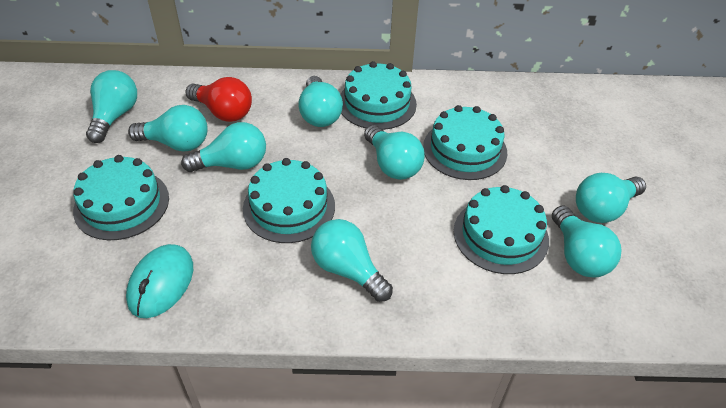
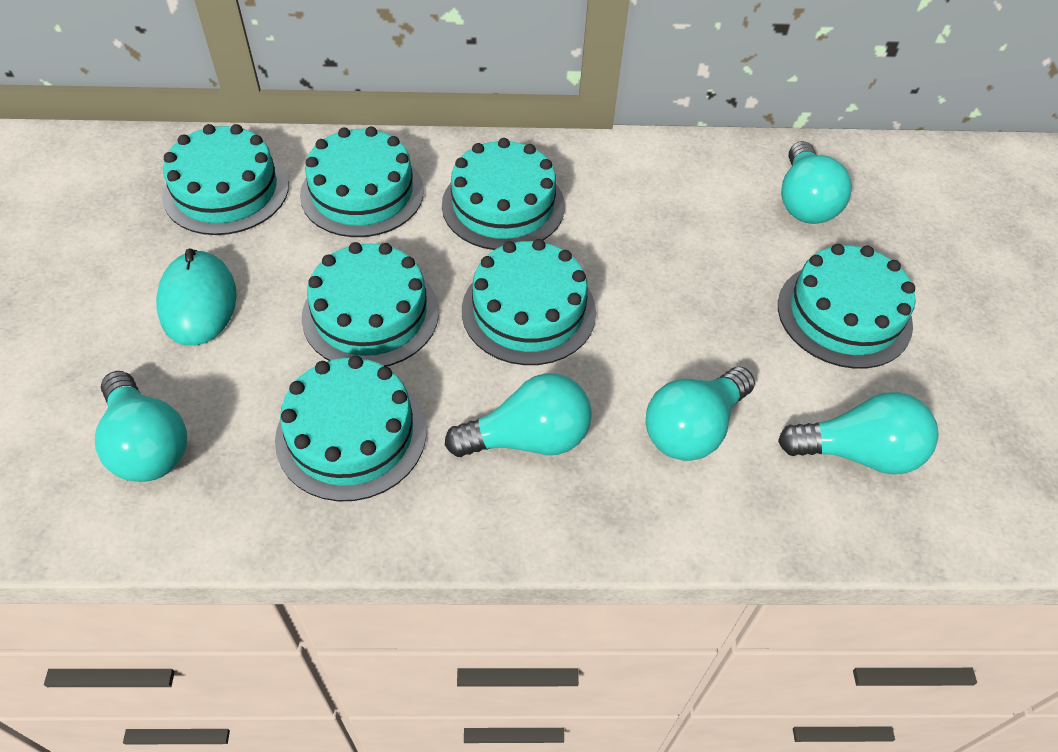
red light bulb: [185,77,252,122] = 1 -> none = 0
turquoise cake: [73,155,169,240] [243,158,335,243] [340,61,417,130] [423,105,507,180] [454,185,549,274] = 5 -> [162,124,289,235] [275,355,426,501] [300,126,424,237] [301,242,439,367] [442,138,565,250] [462,239,596,365] [778,244,916,369] = 7
turquoise light bulb: [86,70,137,143] [128,105,208,152] [181,122,266,172] [298,76,343,127] [311,219,393,302] [364,125,425,180] [552,206,622,278] [576,173,646,223] = 8 -> [95,371,187,482] [445,373,592,457] [646,367,755,461] [778,392,938,475] [781,141,852,224] = 5

